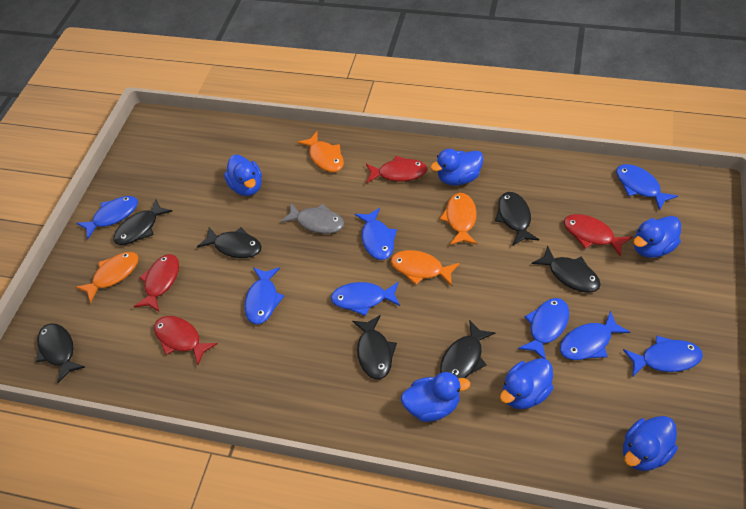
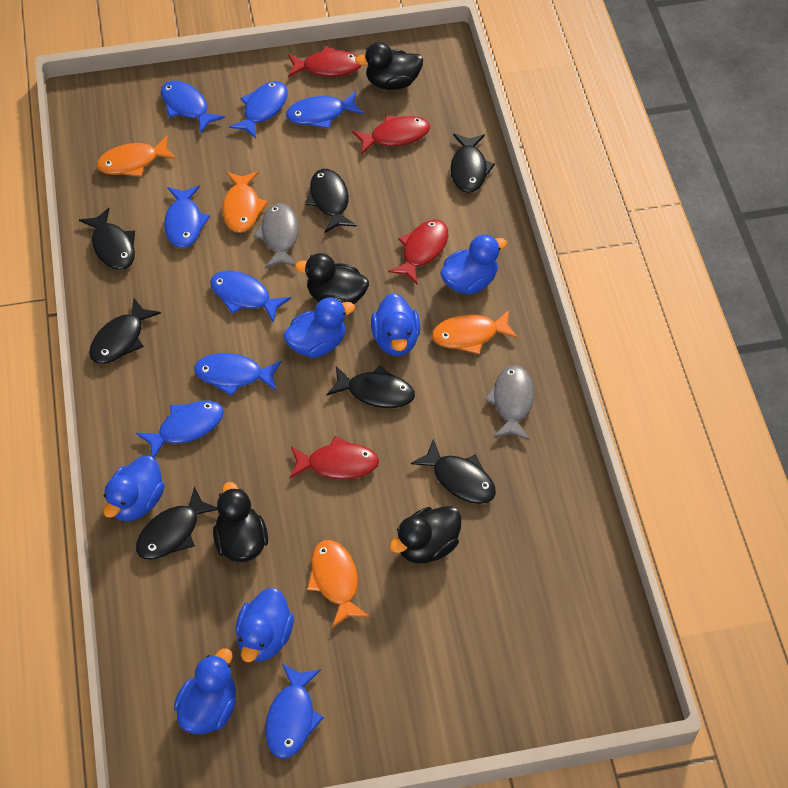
black duck: none = 0 -> [213,482,268,562] [295,253,369,304] [355,42,423,90] [389,506,462,563] = 4
grey fish: [280,203,344,234] = 1 -> [253,203,299,269] [484,365,534,441] = 2

